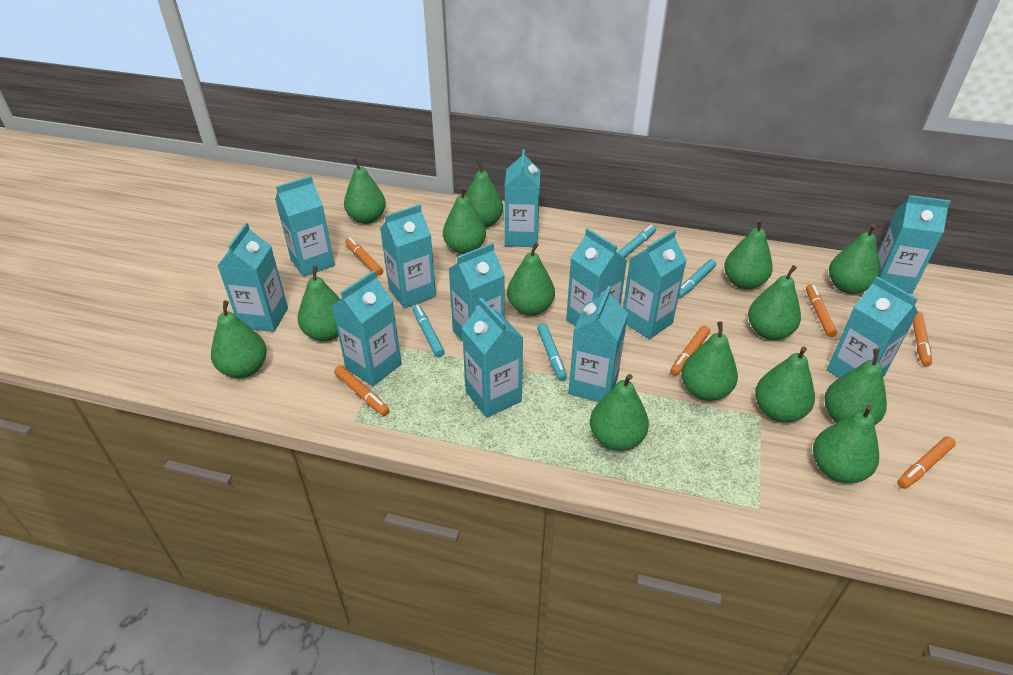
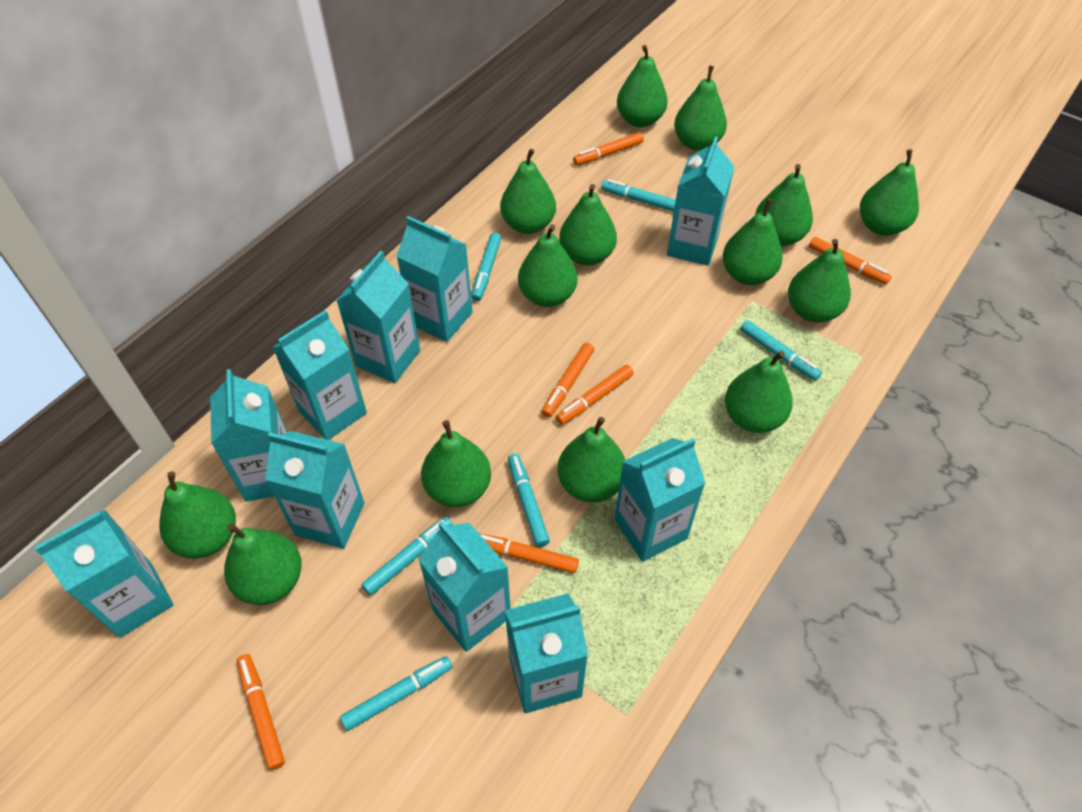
turquoise carton: [218,223,288,332] [275,176,335,277] [332,270,401,386] [380,204,436,309] [449,243,505,341] [462,298,523,418] [505,149,540,247] [566,228,627,326] [568,286,628,402] [623,230,687,340] [827,276,918,378] [878,195,951,294] = 12 -> [34,510,174,638] [210,369,287,502] [265,431,365,549] [272,310,367,440] [336,251,420,383] [396,216,473,342] [418,521,511,652] [505,593,588,713] [614,438,706,562] [667,136,735,266] = 10
turquoise marker: [413,305,445,357] [537,323,567,381] [617,225,656,258] [678,259,716,298] = 4 -> [340,656,452,731] [361,517,453,595] [471,233,501,301] [508,453,550,547] [601,179,676,211] [740,320,822,381] = 6

